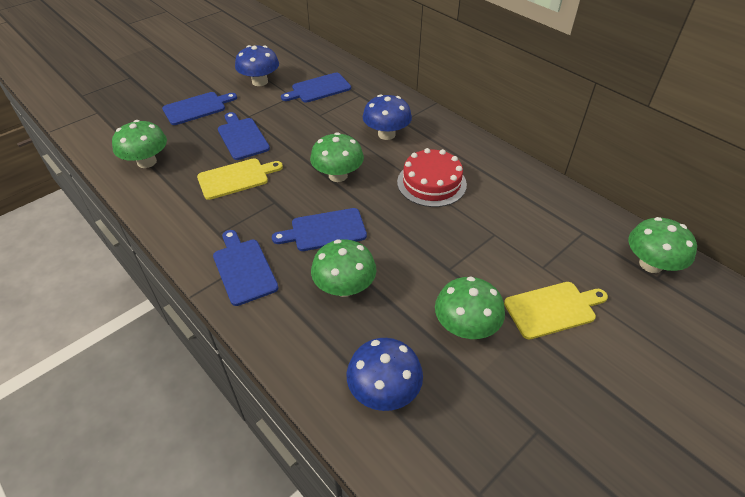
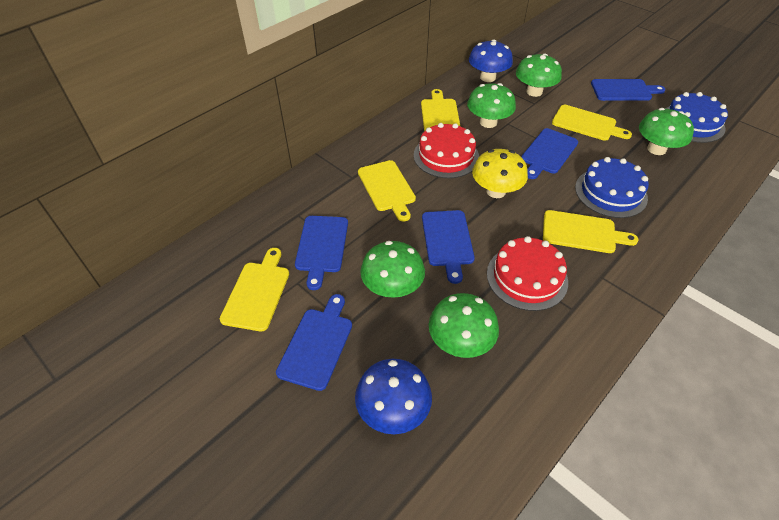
blue cake: none = 0 -> [575,157,649,218] [665,92,728,143] = 2
blue mushroom: [235,45,279,86] [347,338,423,411] [363,94,412,140] = 3 -> [355,359,432,434] [469,40,513,82] = 2
red cake: [397,148,467,207] = 1 -> [414,123,479,178] [487,236,568,311] = 2
yellow cutting board: [197,158,283,200] [504,282,608,339] = 2 -> [220,248,289,331] [358,160,416,222] [421,89,460,131] [543,210,638,253] [552,105,632,141] = 5
yellow mushroom: none = 0 -> [472,149,528,198] = 1

